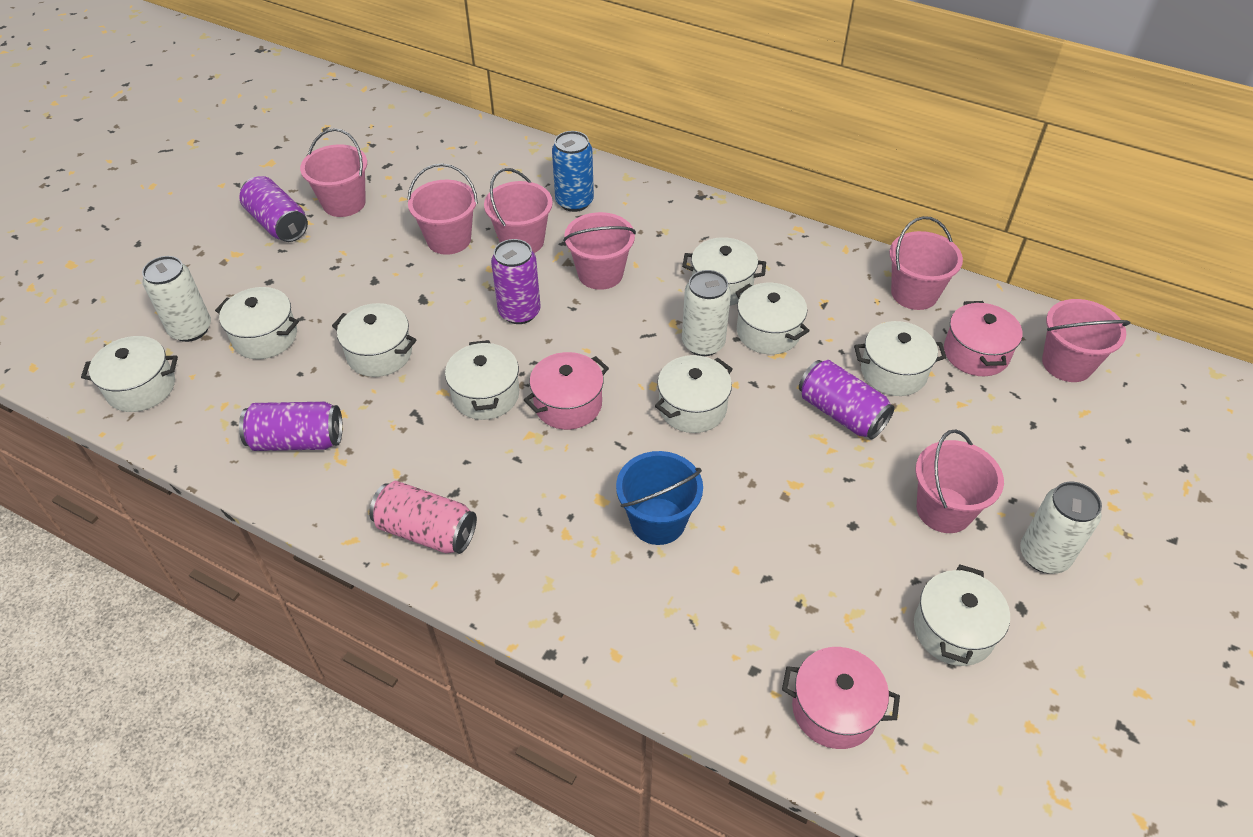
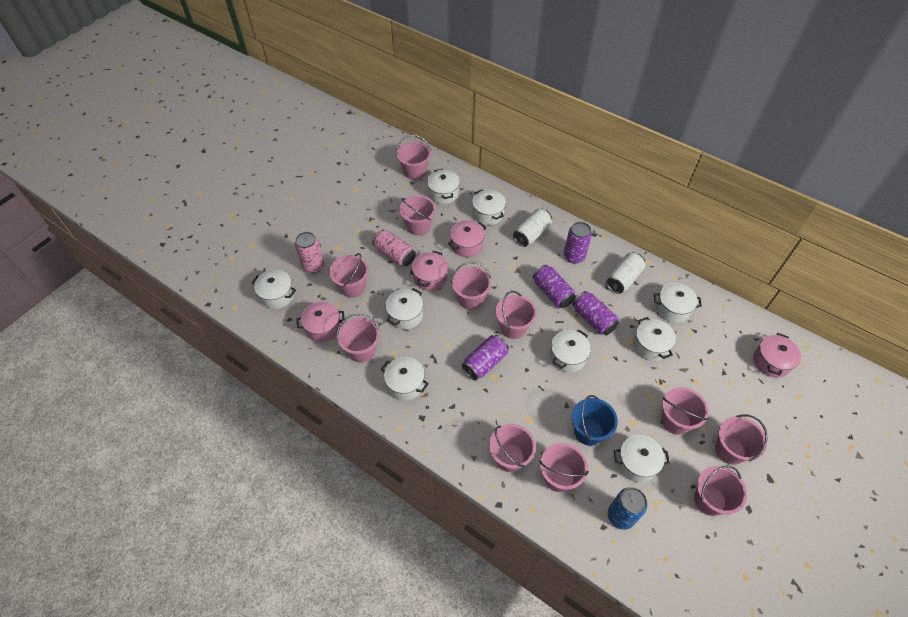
pink bucket: [300,128,367,217] [407,164,478,255] [484,168,553,253] [563,212,636,290] [889,216,963,310] [915,429,1004,533] [1042,299,1131,382] = 7 -> [329,253,369,298] [336,314,379,363] [396,135,431,180] [399,195,436,236] [451,262,491,310] [489,424,536,472] [496,291,537,339] [539,443,589,492] [661,387,709,435] [694,465,747,516] [715,415,768,465] = 11
pink can: [369,481,477,554] = 1 -> [295,232,324,273] [372,229,416,266] = 2
pink pot: [524,352,609,430] [782,647,900,749] [944,301,1022,376] = 3 -> [297,302,345,343] [412,251,448,291] [448,220,486,257] [753,333,801,378] = 4
white can: [142,256,211,342] [682,270,731,356] [1020,482,1102,574] = 3 -> [513,208,552,247] [606,252,645,294] = 2

